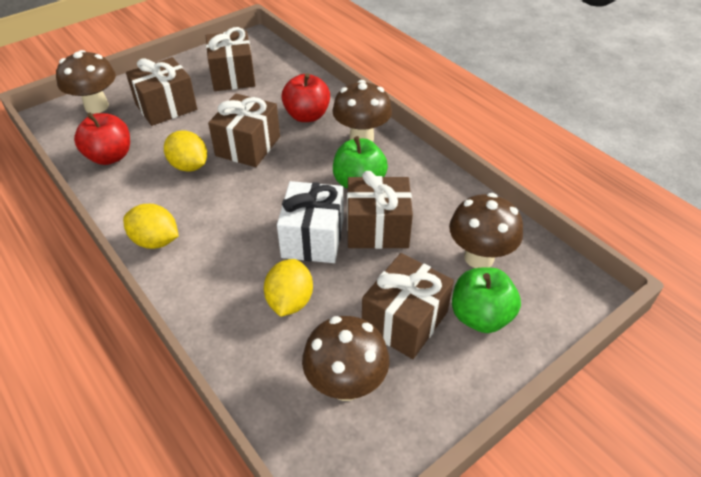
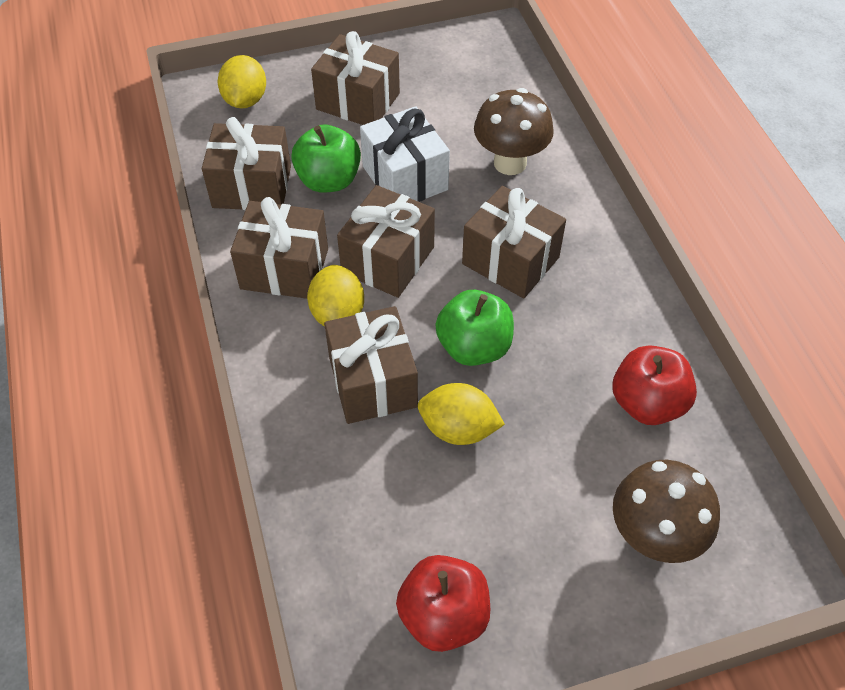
brown gift: [126,57,197,126] [206,27,256,91] [208,94,280,167] [347,171,413,249] [362,253,454,359] = 5 -> [202,117,291,210] [230,197,328,299] [311,31,400,125] [324,306,418,424] [337,185,435,298] [462,186,566,298] = 6
brown mushroom: [56,50,116,114] [302,316,390,401] [332,80,392,142] [449,193,523,268] = 4 -> [474,88,554,175] [613,460,720,563] = 2

